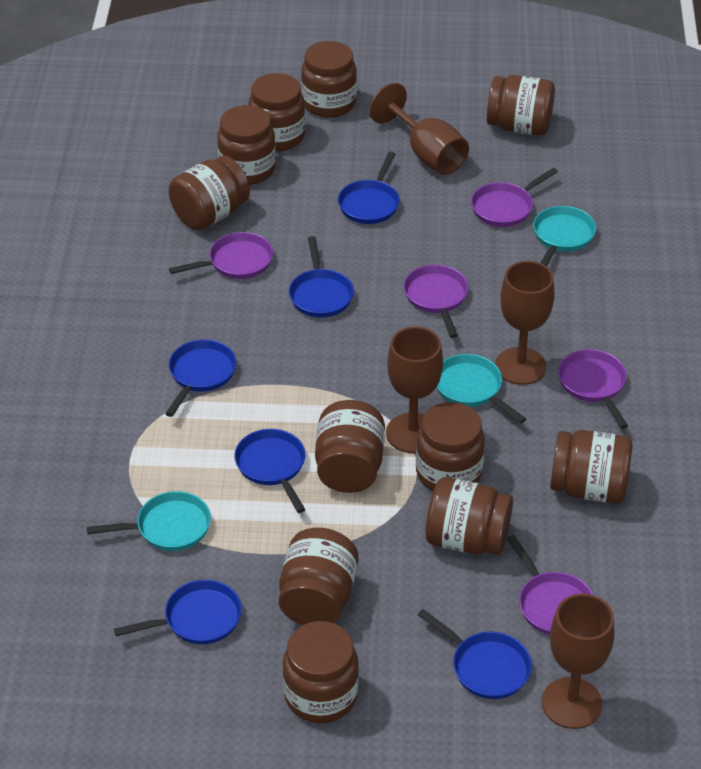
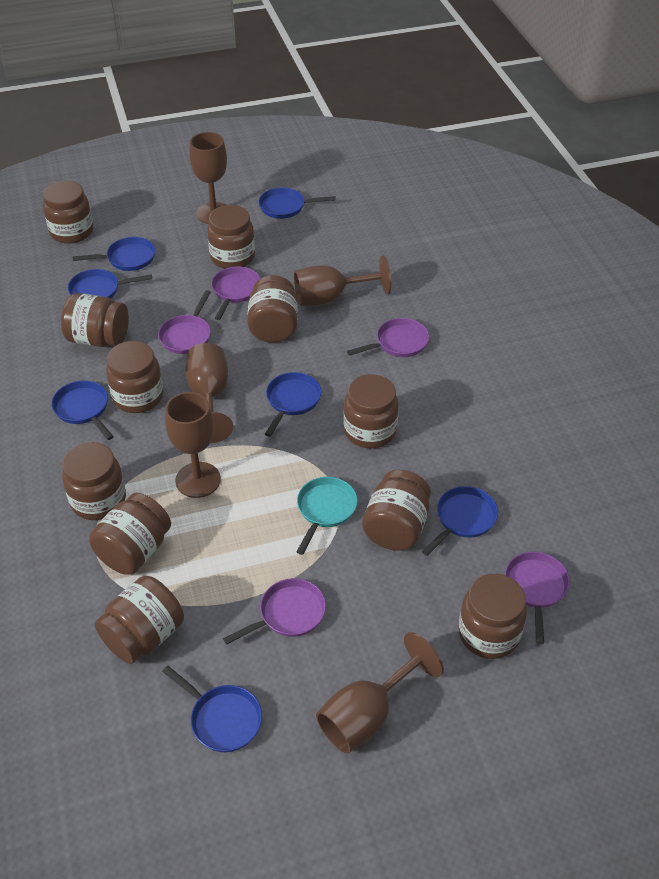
blue pan: [114,580,242,644] [165,339,237,417] [234,429,306,513] [289,236,354,318] [338,152,400,224] [418,609,532,699] = 6 -> [52,381,114,440] [68,269,152,298] [72,237,155,271] [162,666,262,752] [259,188,336,219] [265,372,321,437] [422,486,498,556] = 7
brown goblet: [369,83,469,175] [386,327,443,453] [495,261,555,385] [542,594,615,729] = 4 -> [165,392,221,498] [185,343,233,443] [190,132,227,224] [294,256,391,306] [316,632,444,754] = 5
turquoise pan: [87,491,211,551] [437,354,526,423] [533,206,596,266] = 3 -> [296,477,358,555] = 1

